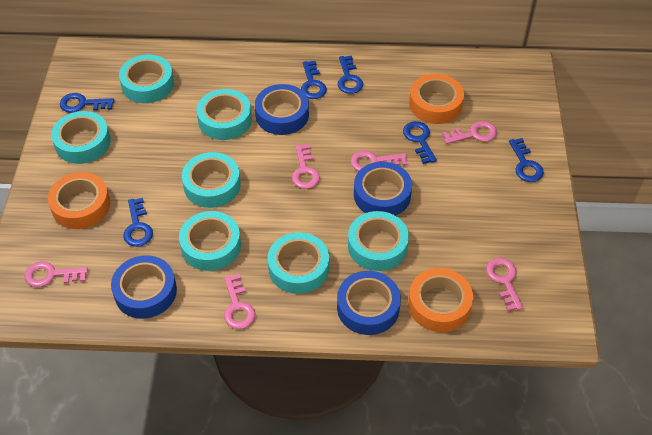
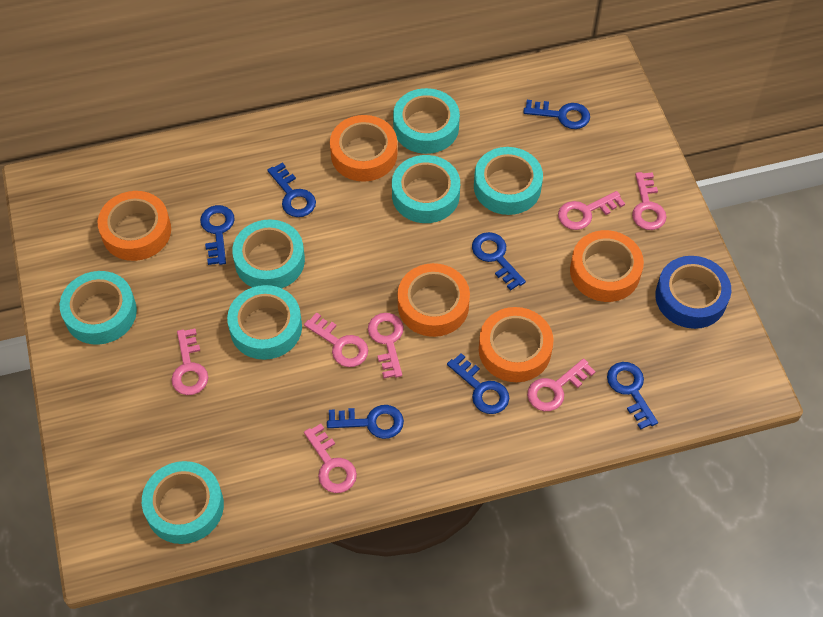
blue key: [60,93,114,113] [123,198,153,247] [301,61,327,99] [338,56,363,94] [403,121,437,164] [509,138,544,182] = 6 -> [200,205,235,265] [267,163,316,217] [327,405,404,439] [447,353,509,414] [472,232,526,291] [523,100,590,129] [607,362,658,430] = 7
blue tape: [111,255,177,319] [255,84,309,135] [337,271,401,335] [354,162,412,216] = 4 -> [655,256,731,329] = 1
orange tape: [48,172,110,229] [408,268,473,332] [409,74,464,124] = 3 -> [98,191,171,261] [330,115,397,182] [398,263,470,337] [479,307,553,382] [570,230,644,302] = 5
pink key: [24,261,88,287] [224,274,255,329] [292,144,320,189] [351,151,407,171] [442,121,497,144] [486,258,523,311] = 6 -> [171,329,208,395] [304,312,368,367] [304,424,357,493] [368,313,404,379] [527,358,595,411] [558,191,625,230] [632,172,667,230] = 7

